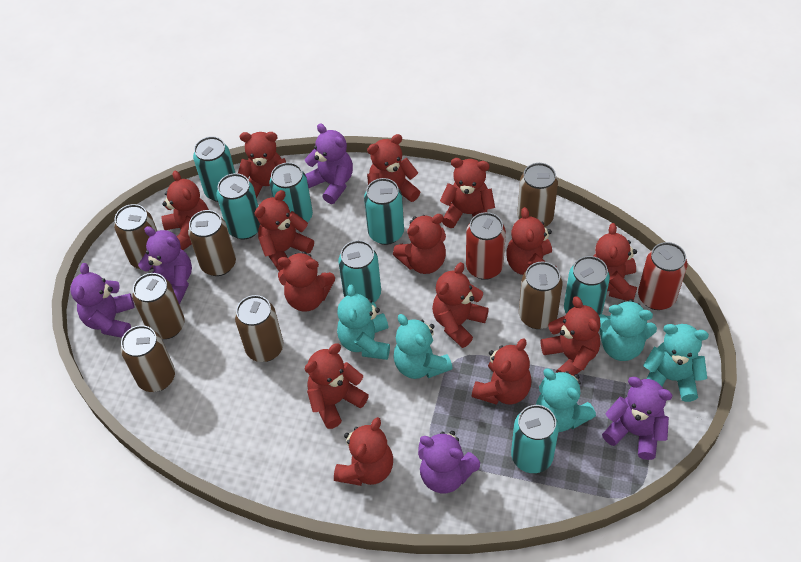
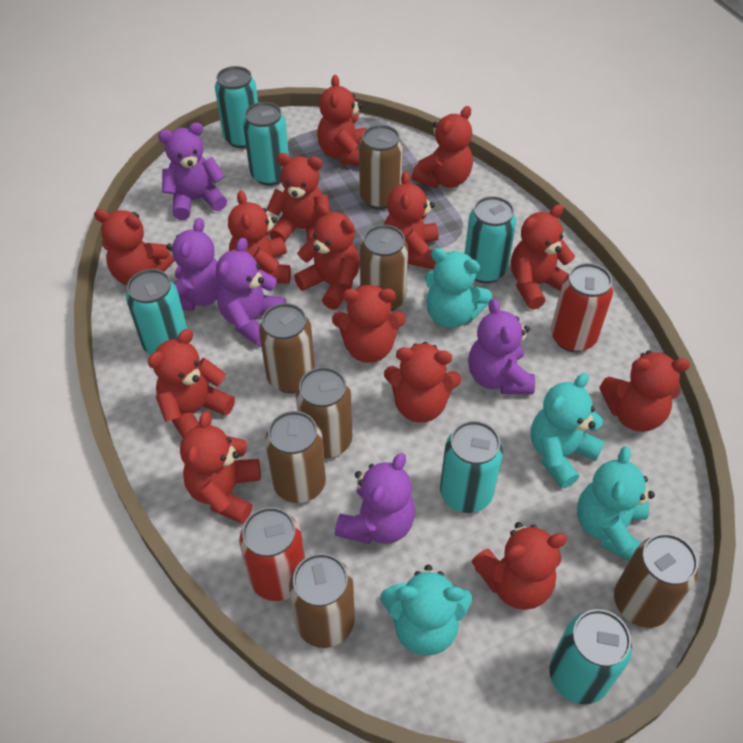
turquoise can: [193,136,235,202] [217,173,260,240] [269,162,313,222] [338,240,381,303] [364,178,404,245] [511,405,559,473] [564,256,610,315] = 7 -> [126,269,188,355] [215,66,258,148] [243,102,289,186] [440,421,503,513] [465,196,516,283] [549,609,632,704] = 6
turquoise teddy bear: [337,285,390,360] [393,314,453,379] [536,369,596,432] [599,299,657,361] [643,324,709,402] = 5 -> [380,565,472,656] [425,248,492,328] [531,373,605,489] [577,446,655,561] = 4

